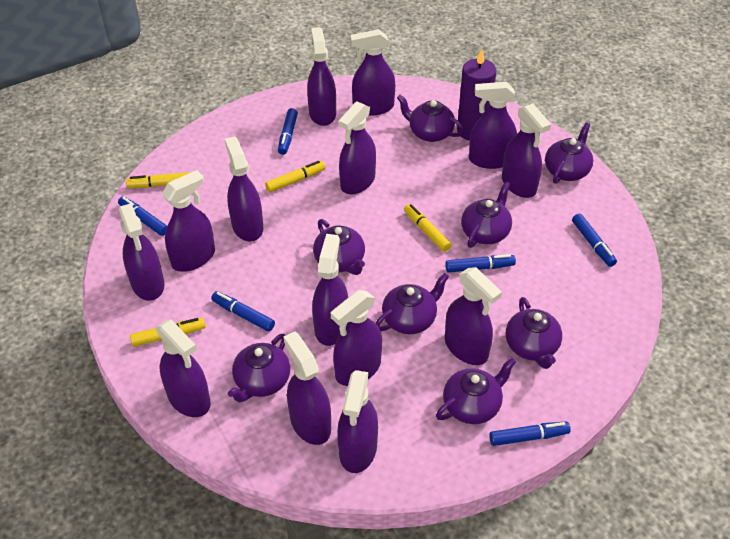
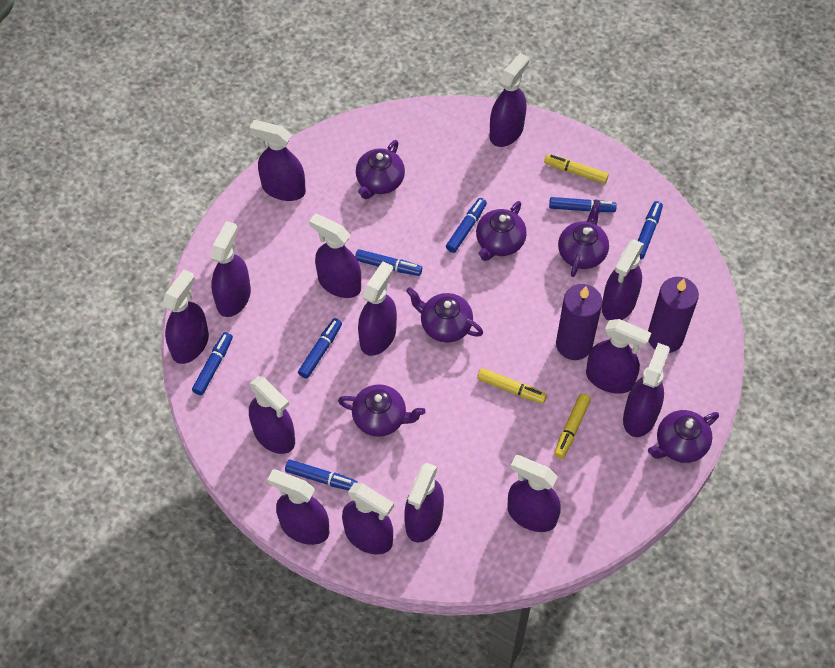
blue marker: [118,196,167,236] [211,291,275,332] [278,108,298,155] [445,254,516,273] [489,422,571,446] [572,214,617,267] = 6 -> [192,332,233,395] [285,460,357,490] [298,318,342,379] [355,249,422,276] [446,198,487,253] [549,197,617,212] [638,201,663,259] = 7
purple candle: [457,49,496,141] = 1 -> [556,284,603,360] [648,277,699,353] = 2
purple teapot: [228,334,290,402] [313,219,365,275] [376,273,449,334] [397,94,464,142] [436,358,516,424] [461,181,512,248] [506,297,562,369] [545,123,593,184] = 8 -> [338,384,426,437] [356,140,405,199] [406,287,483,343] [476,201,527,261] [558,200,609,277] [648,410,719,463] = 6
yellow marker: [126,172,190,188] [130,318,206,347] [265,161,326,192] [404,204,452,252] = 4 -> [477,368,547,404] [544,154,609,184] [554,394,591,459] = 3

